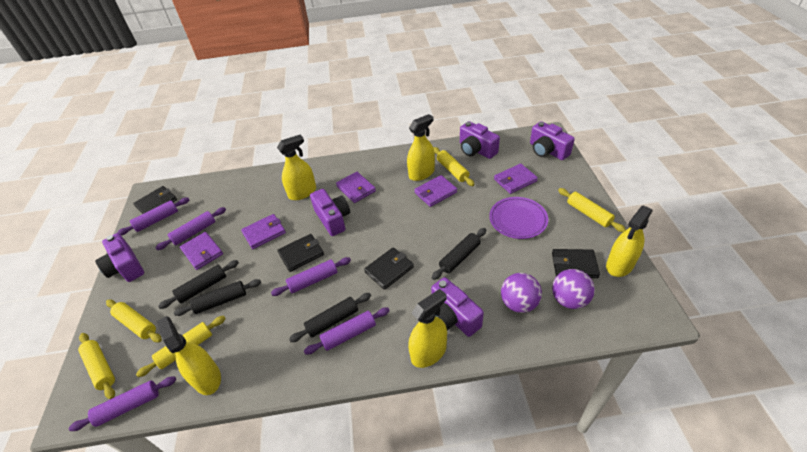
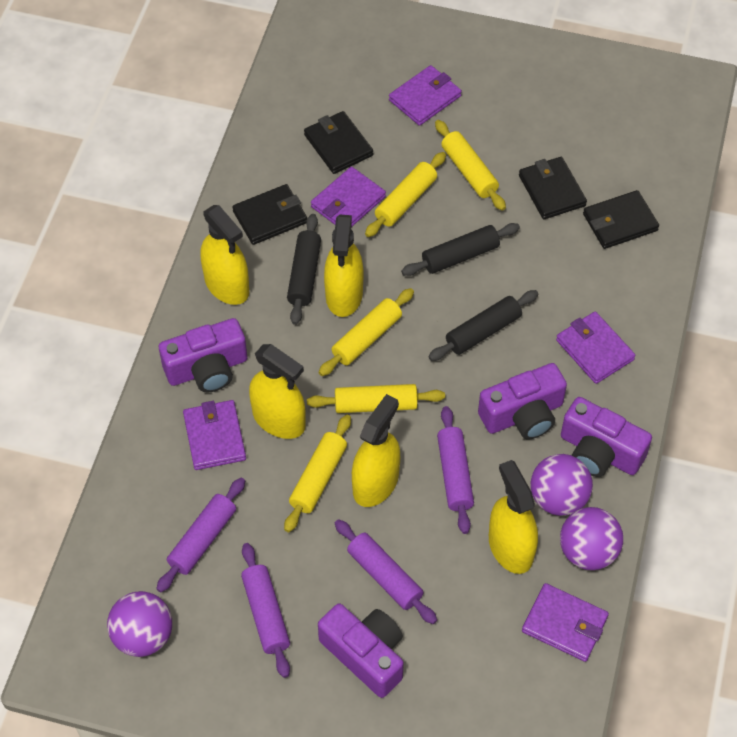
black rolling pin: [158,260,239,309] [174,279,261,316] [289,293,371,342] [432,228,486,280] = 4 -> [287,214,321,325] [401,223,520,276] [428,290,538,361] = 3
purple ball: [501,273,542,313] [552,269,595,309] = 2 -> [107,591,172,657] [531,454,593,516] [560,507,623,570] = 3
purple camera: [95,233,144,282] [310,189,350,236] [431,277,484,337] [460,121,500,159] [530,121,575,160] = 5 -> [159,318,247,393] [318,604,404,698] [478,363,567,439] [561,397,652,477] = 4
purple plate: [489,197,548,239] = 1 -> none = 0
purple rolling pin: [69,376,176,431] [117,198,189,235] [155,207,226,250] [271,257,351,296] [304,307,390,355] = 5 -> [156,478,245,592] [241,543,290,678] [335,519,437,624] [437,406,474,534] = 4

